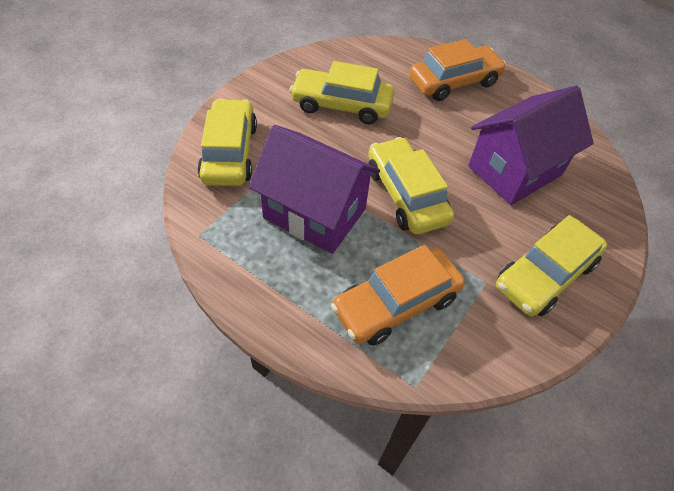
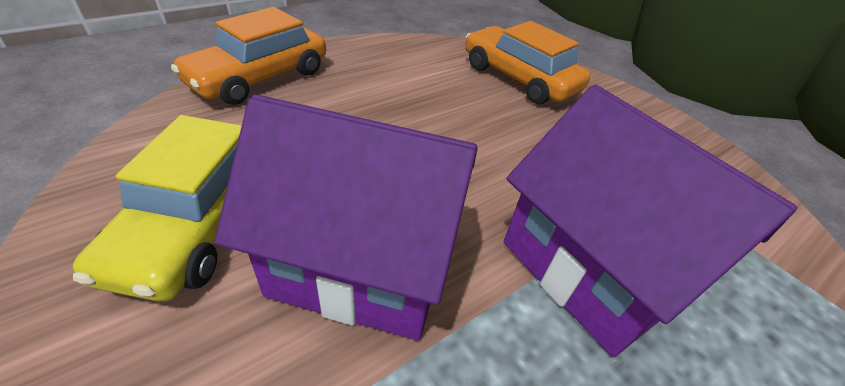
yellow car: [197,99,257,186] [289,61,394,124] [368,137,454,234] [496,215,607,316] = 4 -> [73,115,242,302] = 1

